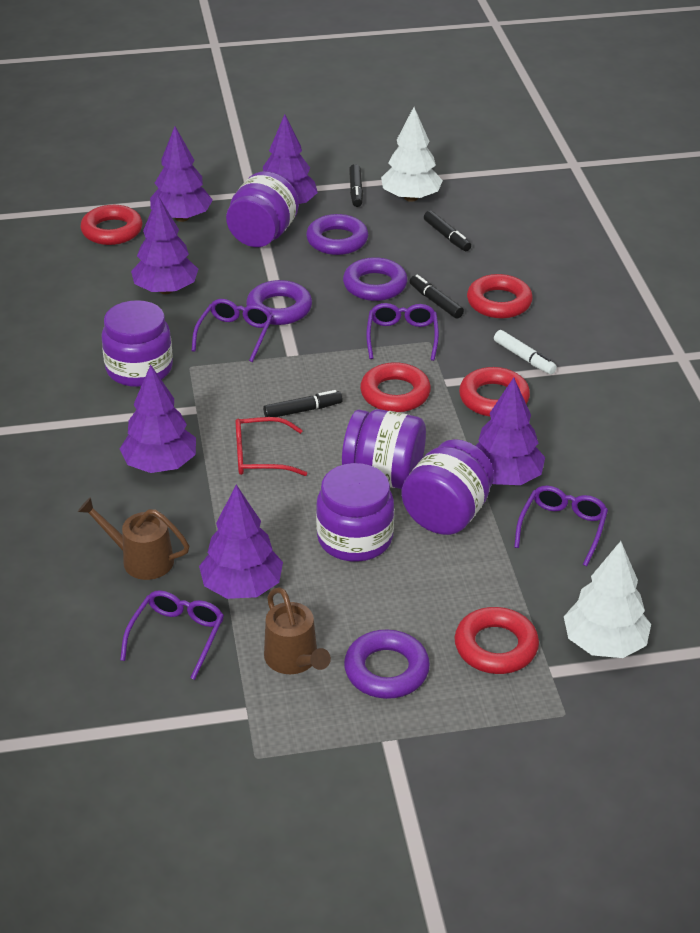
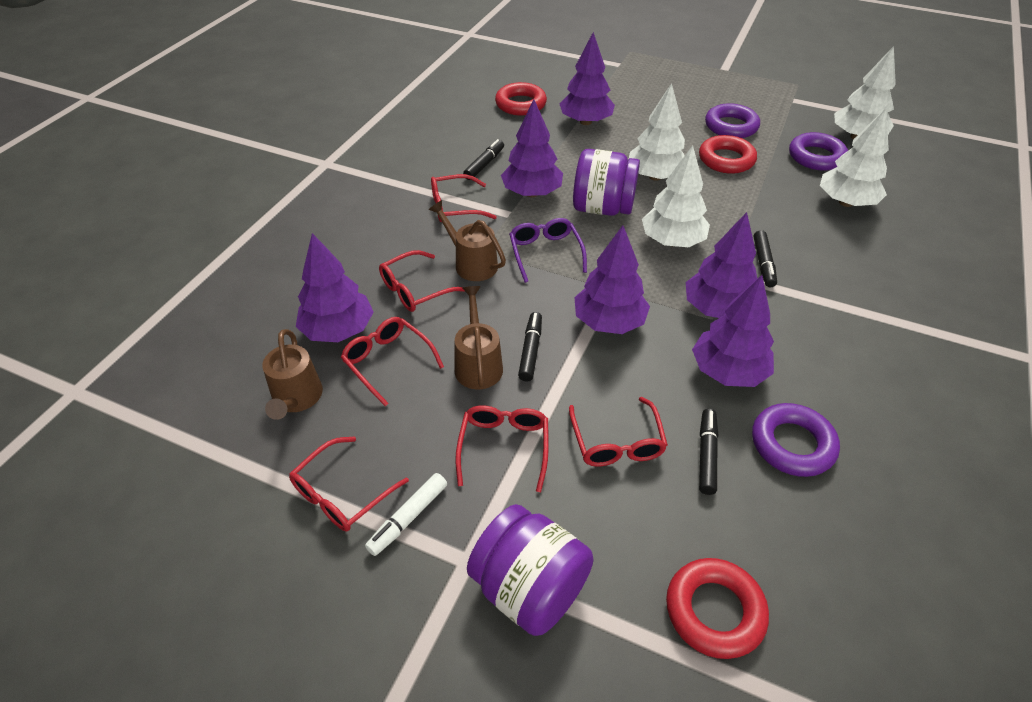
brown watering can: [78,497,189,580] [264,587,331,674] = 2 -> [262,329,323,420] [429,200,506,281] [455,286,503,389] = 3
purple glasses: [120,590,224,680] [192,299,273,362] [366,303,439,361] [514,486,608,566] = 4 -> [509,218,587,283] = 1
purple jar: [102,300,173,387] [226,171,299,247] [316,463,394,562] [342,409,426,489] [401,439,494,535] = 5 -> [467,504,594,636] [573,149,640,216] = 2
purple ring: [246,280,312,325] [306,214,368,255] [343,257,407,301] [344,629,430,699] = 4 -> [705,103,760,138] [752,403,840,477] [789,132,848,171] = 3
red glasses: [235,417,307,476] = 1 -> [289,436,409,531] [341,317,444,406] [379,250,465,312] [431,174,497,222] [455,405,549,492] [569,397,668,467] = 6
red ring: [80,205,142,245] [360,362,431,412] [454,607,539,674] [459,367,530,417] [467,274,533,318] = 5 -> [495,82,547,116] [666,558,769,659] [699,135,757,174] = 3
white tree: [381,107,443,202] [564,541,651,658] = 2 -> [629,83,685,181] [642,145,710,247] [820,108,889,207] [834,46,896,139] = 4

